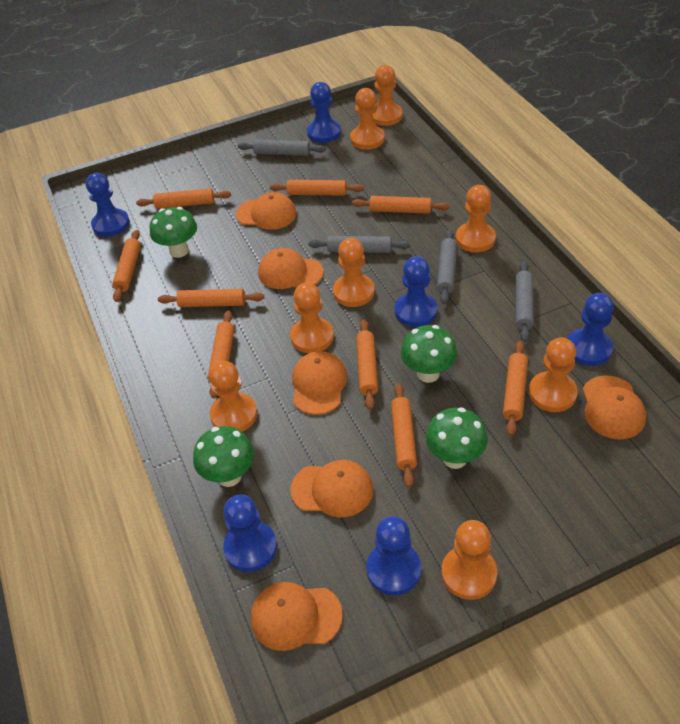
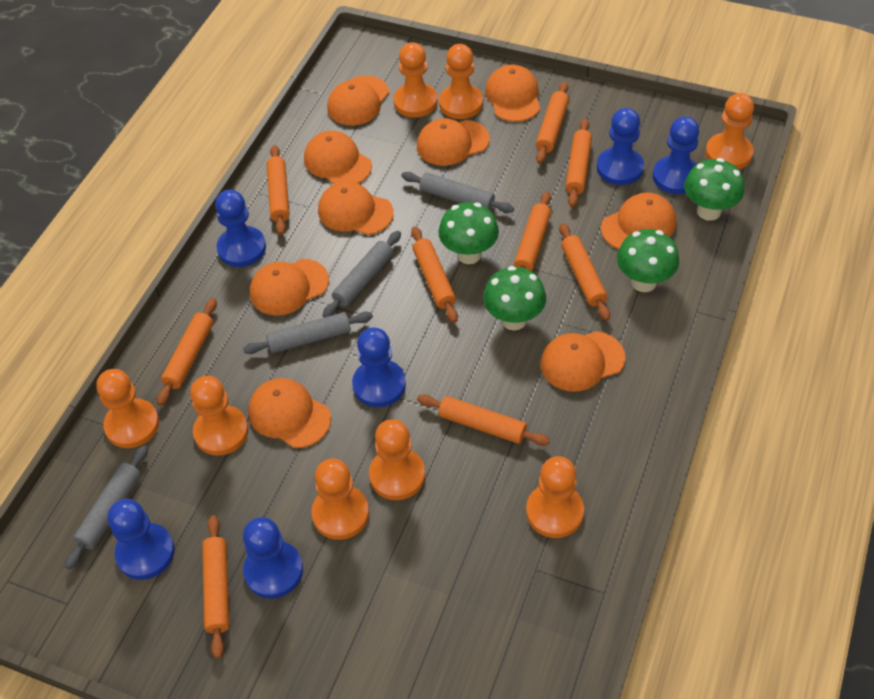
orange cap: [236,192,297,230] [251,582,343,651] [258,248,324,289] [291,460,373,517] [292,351,347,415] [583,375,646,439] = 6 -> [248,378,331,448] [250,259,329,316] [304,131,372,184] [318,181,394,235] [327,76,389,125] [417,118,490,166] [485,65,540,122] [541,331,625,391] [601,192,676,249] = 9

